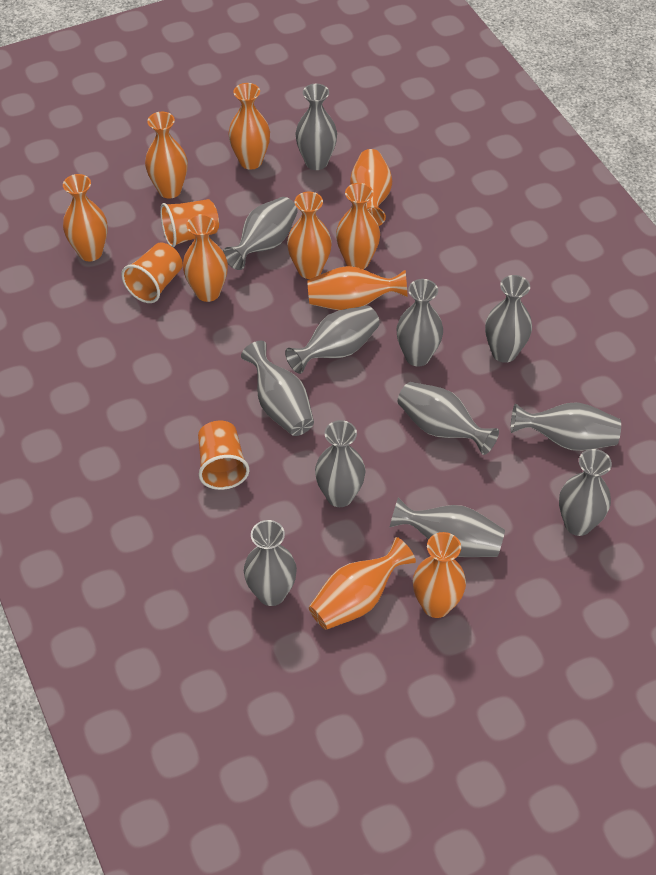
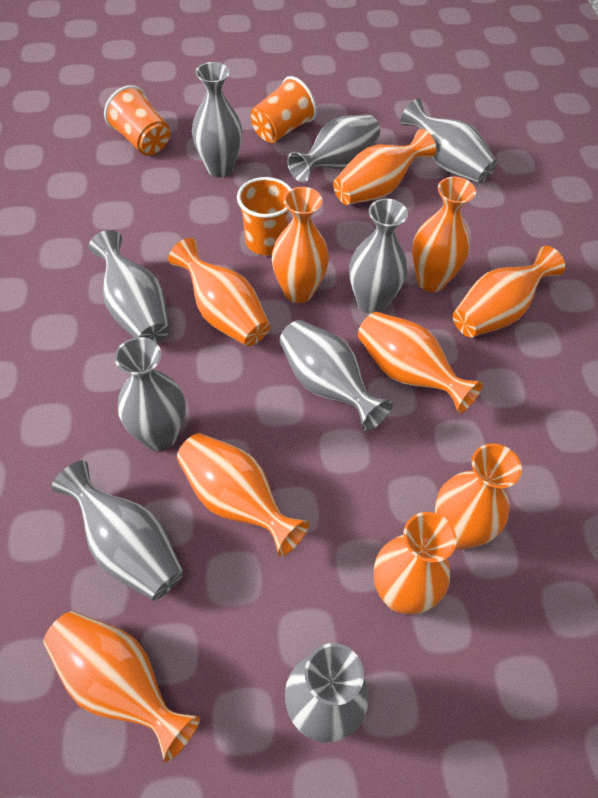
grey vase: [223,197,298,270] [241,341,314,436] [244,520,297,606] [285,306,380,374] [295,84,337,170] [315,420,366,507] [390,497,505,557] [396,279,443,366] [398,382,499,455] [485,275,532,363] [511,402,621,451] [559,449,612,536] = 12 -> [51,460,184,601] [89,230,169,343] [115,337,186,451] [192,62,242,178] [280,320,393,431] [285,643,368,743] [287,115,380,182] [349,199,408,314] [400,98,497,183] = 9

